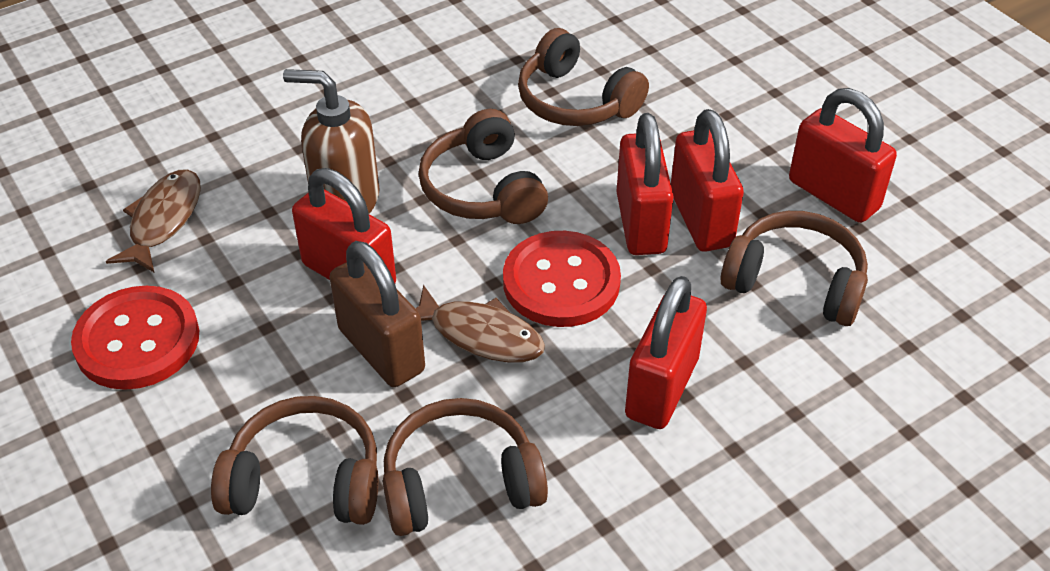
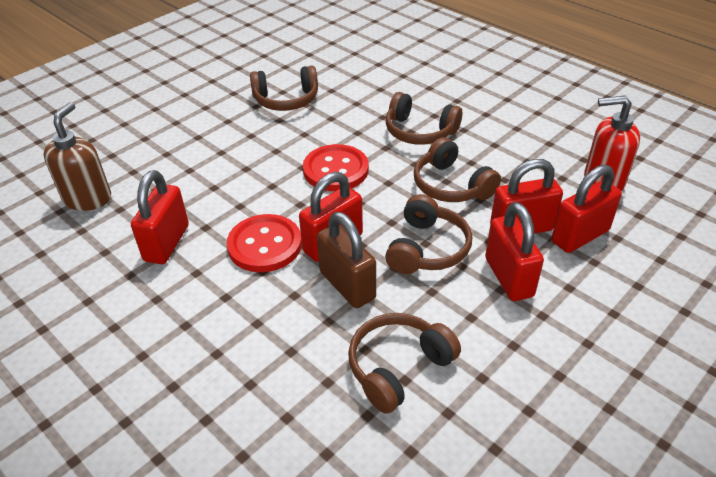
brown fish: [106,169,201,273] [415,285,545,363] = 2 -> none = 0
red soap dispenser: none = 0 -> [584,95,640,191] = 1

